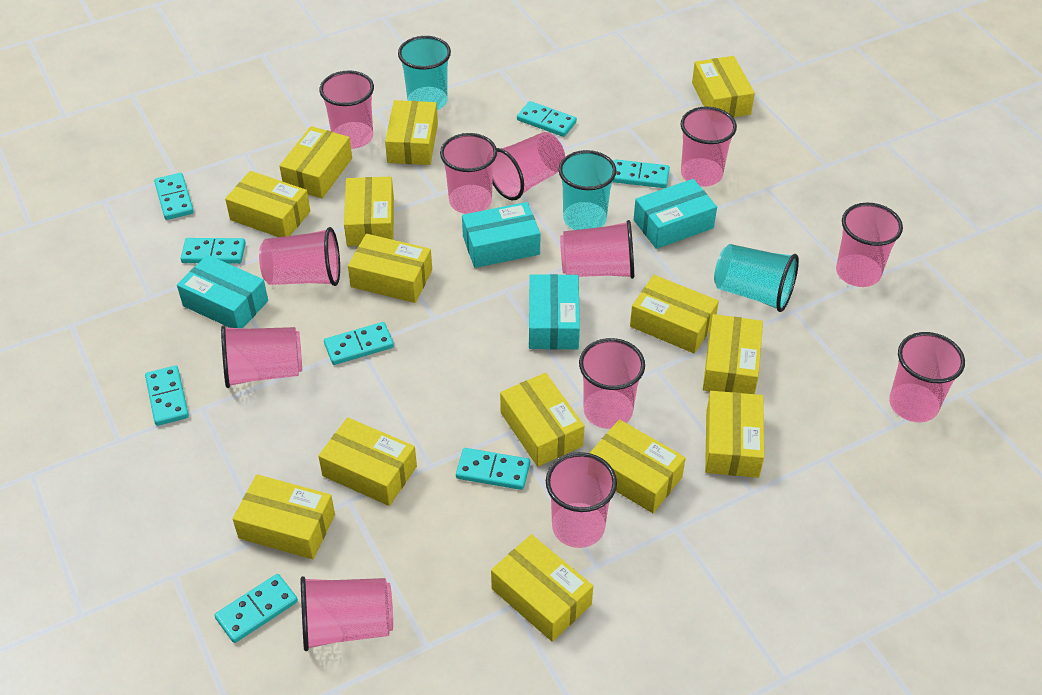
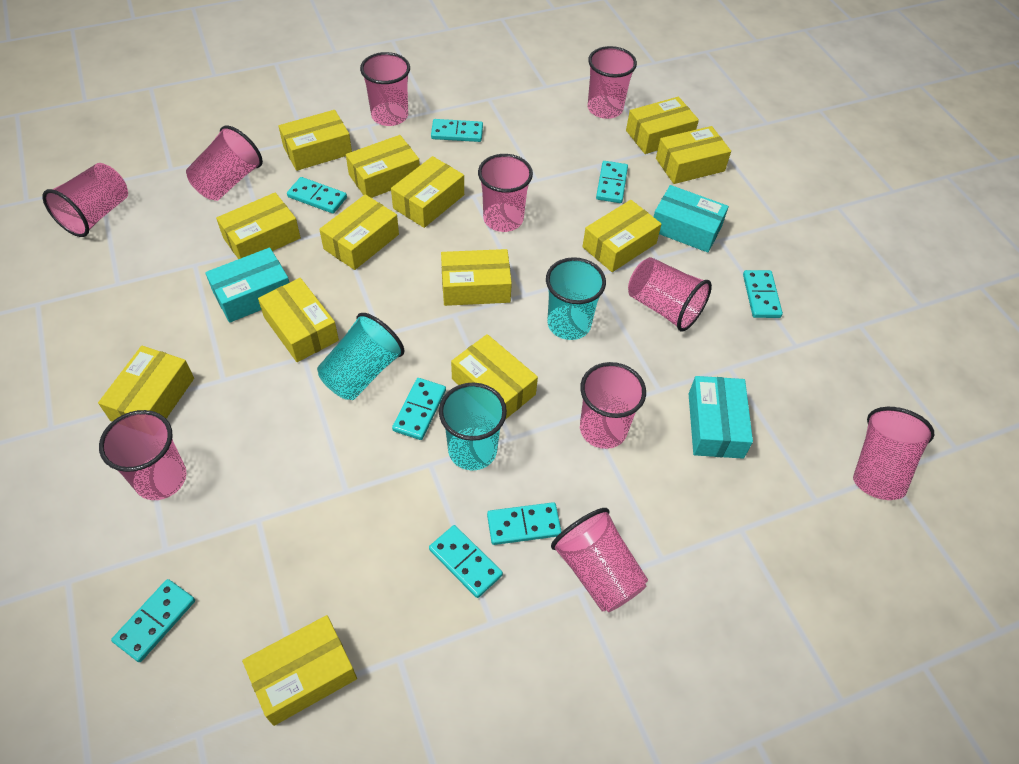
pink cup: [221,325,302,388] [259,227,340,286] [300,576,393,651] [319,70,374,149] [440,133,497,214] [493,132,565,201] [546,452,617,548] [560,220,634,279] [579,338,645,429] [681,107,737,187] [836,203,903,287] [889,332,965,422] = 12 -> [42,163,128,237] [99,410,187,500] [186,126,263,201] [360,52,410,126] [478,154,533,232] [551,508,648,612] [580,362,646,449] [588,46,637,119] [628,257,712,332] [853,407,934,500] = 10
turquoise box: [177,255,268,328] [462,202,541,268] [529,274,580,349] [634,179,717,249] = 4 -> [205,248,290,323] [654,185,729,253] [689,376,753,459] = 3
yellow box: [225,171,310,237] [233,474,335,559] [279,126,352,198] [318,417,417,506] [344,177,394,246] [348,234,432,303] [385,100,438,165] [491,534,593,642] [500,373,584,467] [590,419,685,513] [630,275,719,354] [692,56,755,118] [703,314,763,394] [705,391,764,478] = 14 -> [98,346,194,422] [216,193,301,259] [242,615,357,726] [258,278,339,362] [279,110,352,171] [319,194,399,270] [346,135,420,198] [391,156,464,228] [441,249,512,306] [451,334,538,420] [583,200,661,272] [626,97,699,154] [656,126,731,184] = 13

